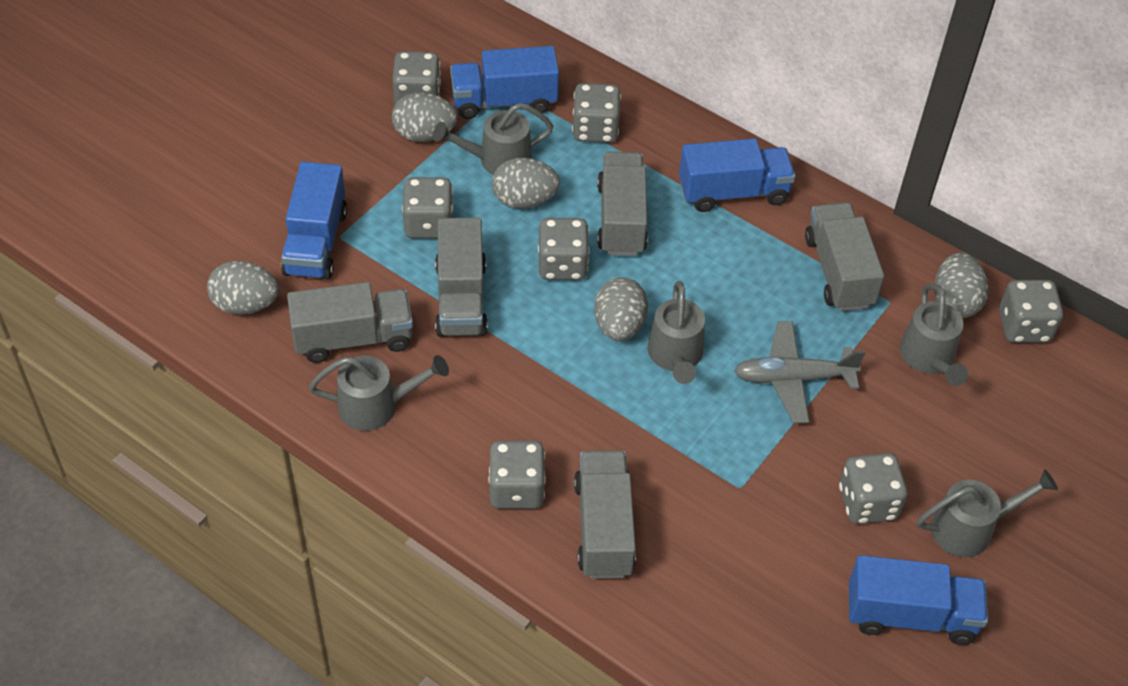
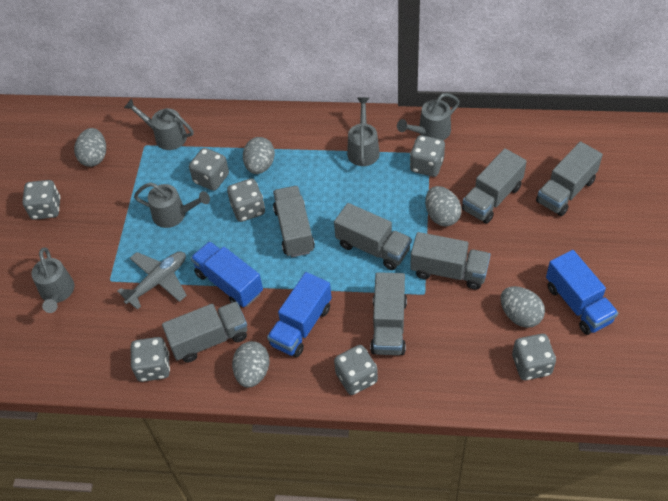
blue truck: [281,162,347,280] [450,46,559,119] [679,138,795,212] [849,555,988,645] = 4 -> [191,241,263,307] [267,272,332,357] [546,250,618,335] = 3
grey truck: [287,282,413,363] [435,218,488,337] [574,451,636,579] [597,152,648,256] [805,202,884,311] = 5 -> [162,301,247,363] [273,186,315,257] [334,203,412,270] [370,272,407,355] [410,232,491,290] [462,148,527,224] [536,141,603,216] = 7

